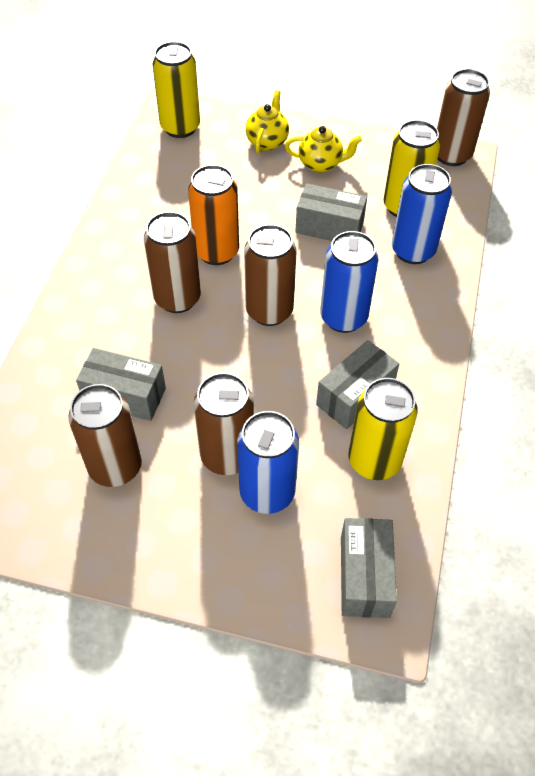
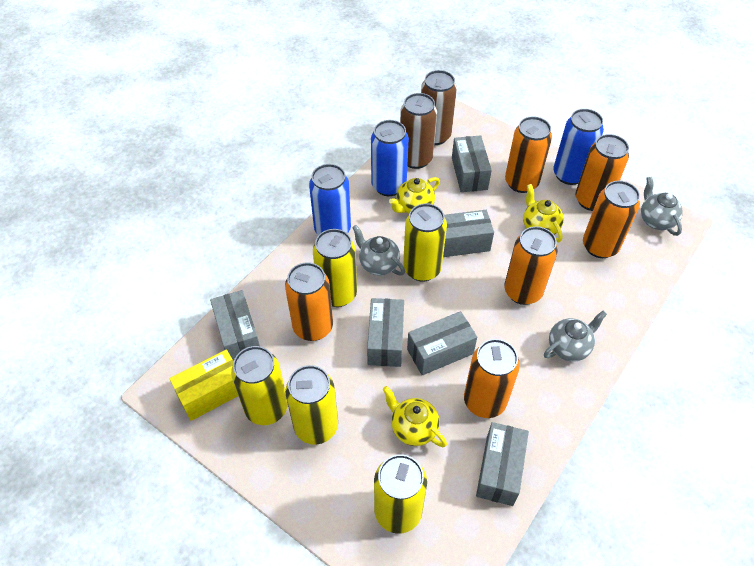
brown can: [69,384,142,487] [144,212,201,313] [194,372,254,475] [244,224,297,326] [437,69,490,166] = 5 -> [400,93,437,169] [421,70,457,145] = 2
grey box: [76,348,166,421] [295,183,367,241] [316,340,399,429] [341,518,397,618] = 4 -> [210,290,260,361] [367,298,404,367] [407,311,477,375] [443,210,494,257] [452,135,492,192] [476,422,529,506] = 6
grey teapot: none = 0 -> [352,225,405,275] [544,311,607,361] [641,177,683,236] = 3
orange can: [188,165,239,265] = 1 -> [285,262,333,341] [464,339,520,418] [504,226,558,305] [505,116,552,193] [575,134,629,211] [583,181,640,258] = 6
yellow box: none = 0 -> [169,350,238,421] = 1
yellow can: [153,42,200,138] [348,378,418,480] [384,120,440,217] = 3 -> [231,346,288,425] [285,365,338,445] [313,229,357,307] [374,454,427,534] [403,203,447,282] = 5
yellow teapot: [246,90,289,153] [285,126,362,173] = 2 -> [383,386,447,447] [389,177,440,214] [523,184,564,242] = 3

